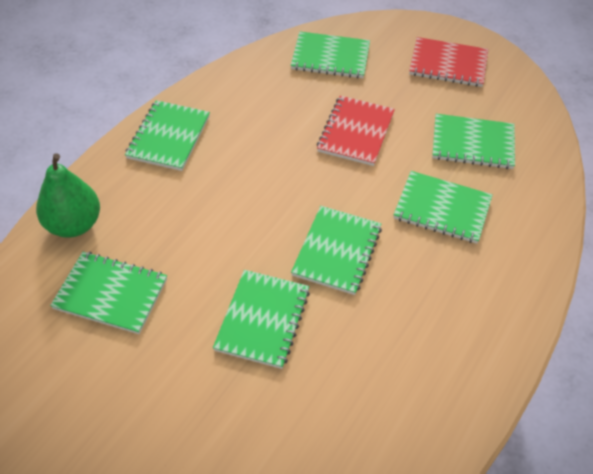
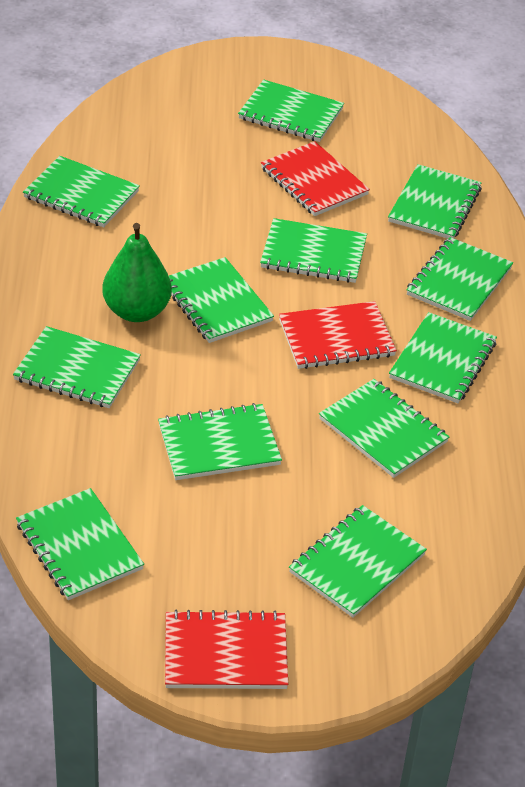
green notebook: [50,252,167,334] [125,100,210,171] [213,270,310,369] [291,32,370,79] [291,206,382,295] [394,171,493,244] [432,114,515,169] = 7 -> [13,326,141,408] [16,488,144,600] [23,156,140,227] [158,403,282,480] [169,257,274,343] [238,80,344,142] [260,218,367,283] [289,505,427,618] [319,379,449,478] [388,164,482,239] [389,312,497,403] [407,237,513,321] = 12
red notebook: [317,96,395,166] [409,37,488,87] = 2 -> [165,610,288,689] [261,141,370,216] [279,301,397,369] = 3

